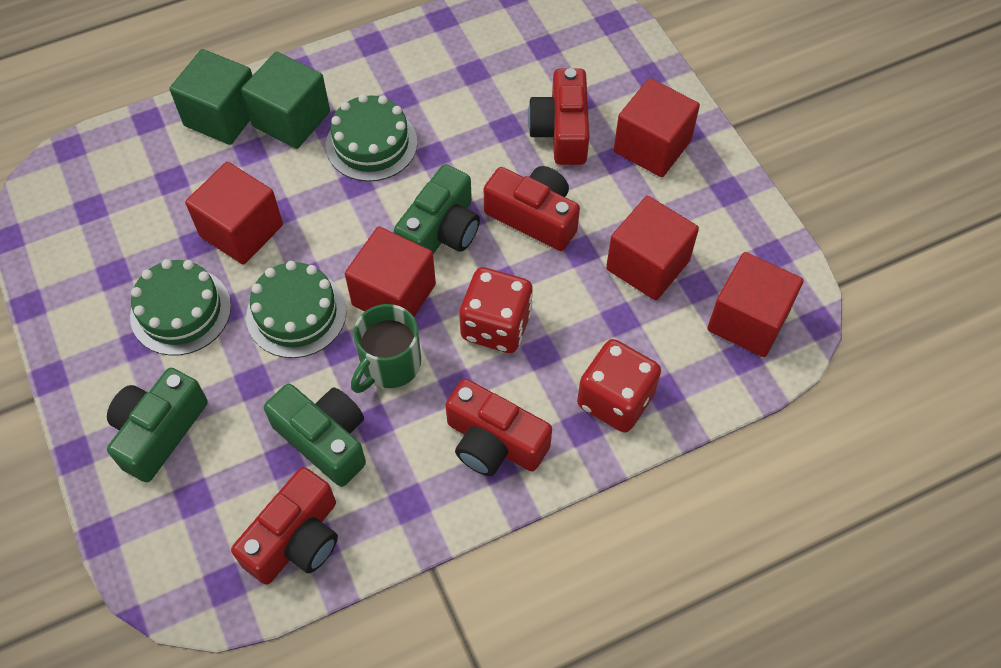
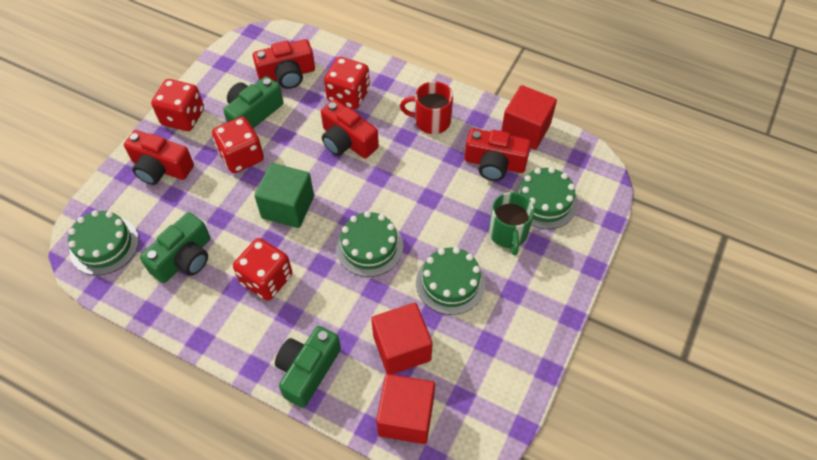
green cake: [130,259,231,356] [246,261,347,358] [326,94,417,182] = 3 -> [68,210,139,275] [336,211,403,277] [416,247,485,315] [514,167,578,229] = 4
green cube: [169,49,252,145] [241,52,330,149] = 2 -> [254,163,314,228] = 1
red cube: [185,162,283,265] [345,227,436,317] [606,196,699,300] [614,78,700,177] [707,252,804,357] = 5 -> [371,303,433,375] [376,374,435,444] [501,85,557,150] = 3
red dice: [459,267,533,353] [577,339,661,433] = 2 -> [151,79,204,131] [212,117,264,173] [233,238,292,301] [324,57,370,109] = 4
red mug: none = 0 -> [400,81,453,134] = 1

